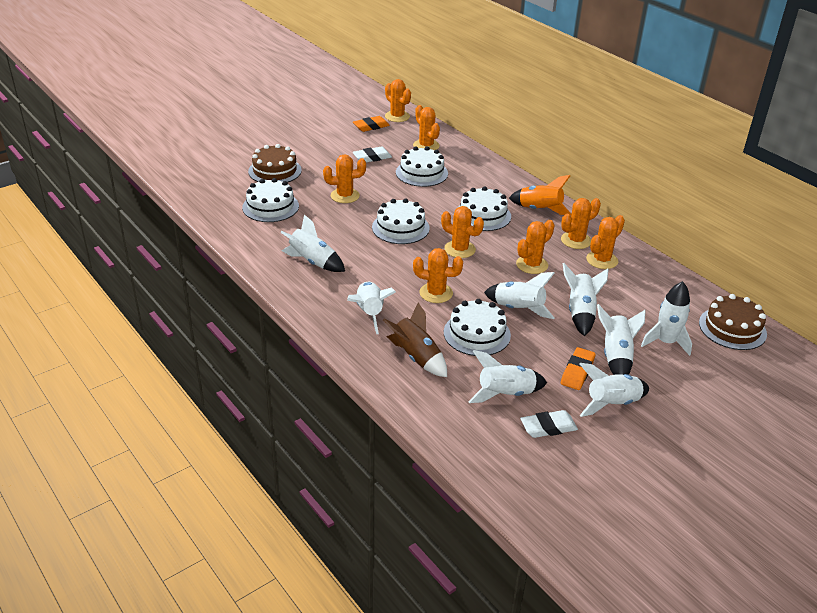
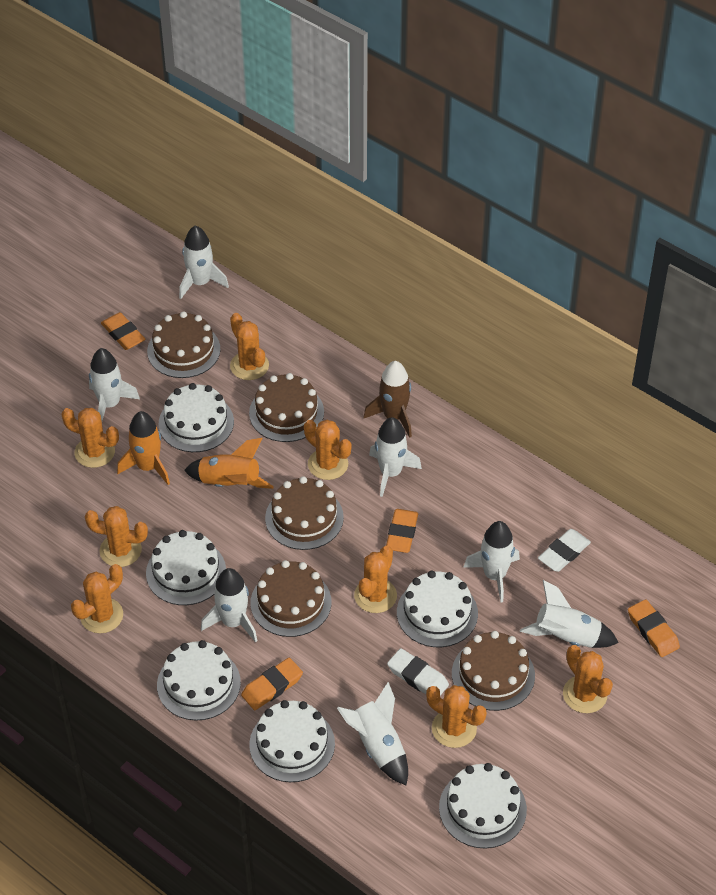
brown cake: [248,144,302,183] [699,294,767,350] = 2 -> [147,311,221,378] [249,373,324,442] [250,560,331,637] [265,476,344,550] [452,631,535,711] = 5
orange eraser: [353,116,390,132] [561,347,595,390] = 2 -> [101,312,145,350] [241,658,303,710] [386,509,418,553] [628,599,680,657] = 4
orange rocket: [509,175,571,216] = 1 -> [117,411,170,485] [184,438,274,489] = 2
white cake: [242,178,299,222] [372,198,430,244] [396,147,448,187] [444,299,511,356] [458,186,511,231] = 5 -> [146,530,226,605] [157,640,241,720] [159,383,234,452] [249,700,335,782] [397,571,478,647] [439,763,527,848] = 6
white rocket: [280,214,345,272] [347,282,396,334] [468,350,547,403] [484,272,555,319] [563,263,609,337] [580,363,649,417] [597,304,646,375] [641,281,692,356] = 8 -> [89,348,140,421] [179,225,229,299] [201,568,257,643] [337,682,408,785] [369,417,422,497] [463,521,520,603] [520,580,619,648] = 7

